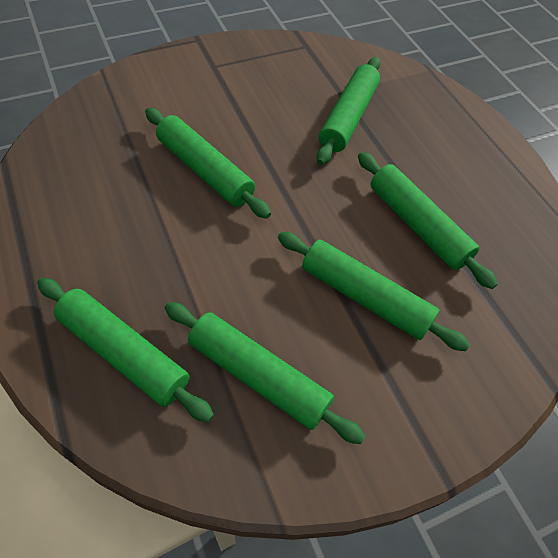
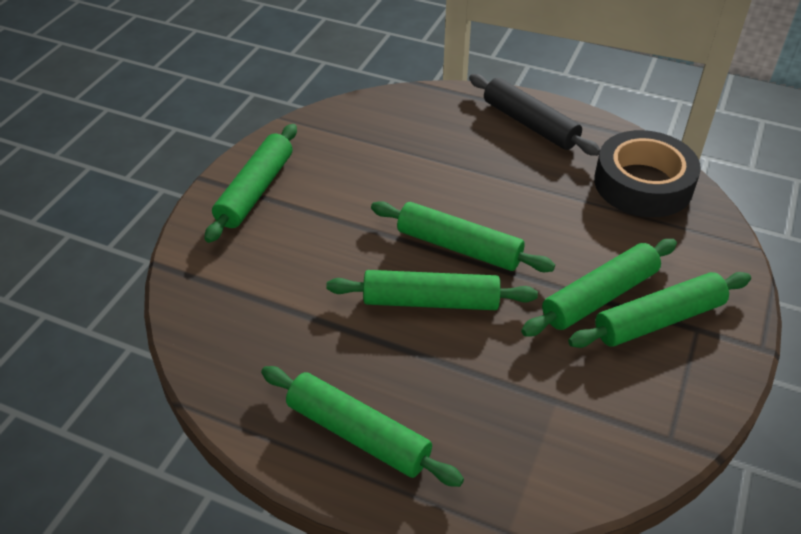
black rolling pin: none = 0 -> [469,74,600,156] = 1
black tape: none = 0 -> [594,130,701,217] = 1

